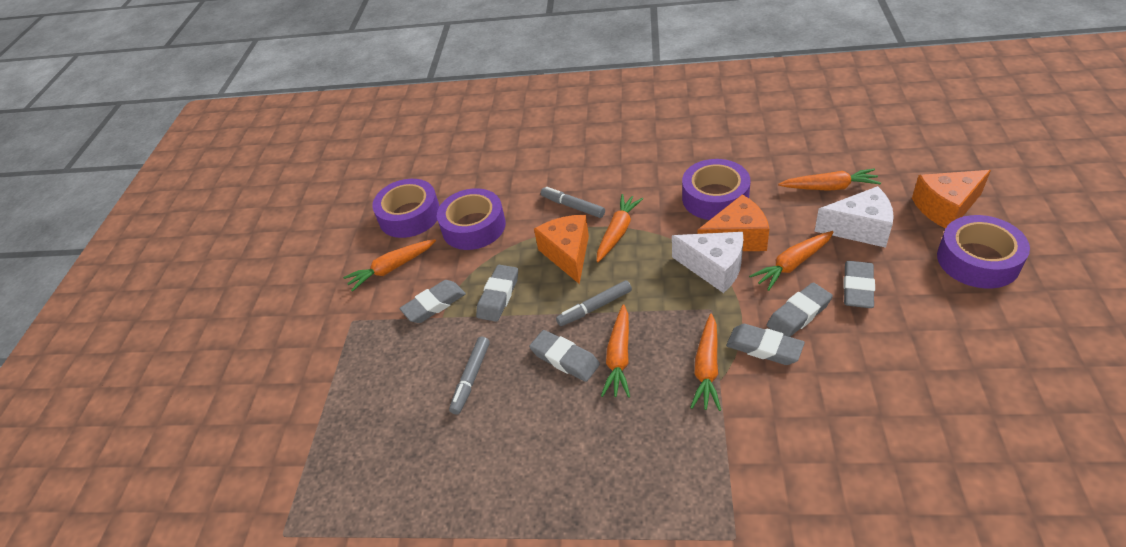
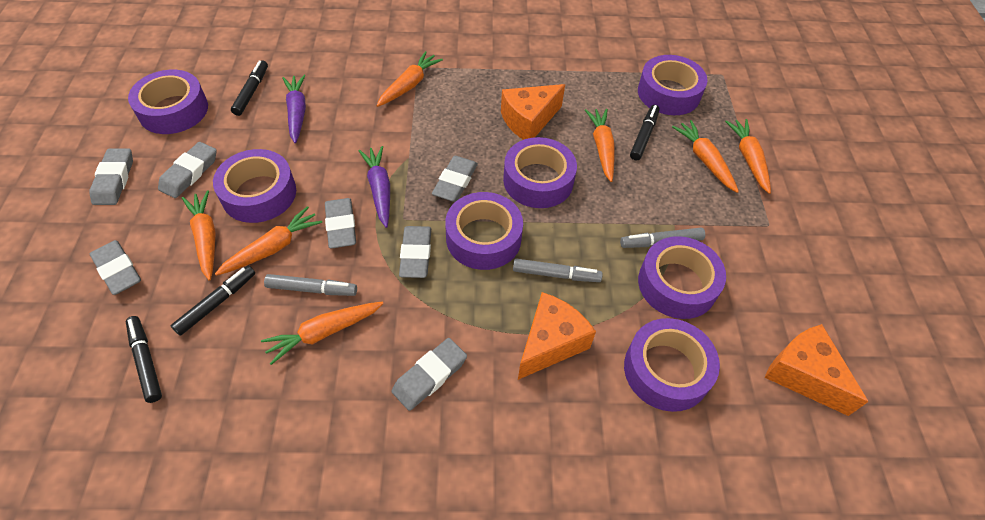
black marker: none = 0 -> [126,316,162,403] [171,266,255,336] [231,60,268,116] [630,105,660,161] = 4
grey eraser: [399,280,466,323] [476,265,518,322] [529,330,600,382] [726,324,805,365] [767,283,833,337] [843,261,875,308] = 6 -> [89,148,133,205] [90,240,141,295] [158,142,217,198] [325,198,356,249] [391,338,467,411] [399,226,431,278] [432,156,478,202] = 7
orange carrot: [343,239,436,292] [597,194,643,262] [601,304,630,398] [690,313,721,411] [749,231,834,291] [778,169,881,191] = 6 -> [182,190,215,281] [215,206,322,276] [261,301,384,365] [376,51,443,107] [585,109,614,182] [672,120,739,193] [725,119,771,194] = 7
purple carrot: none = 0 -> [282,75,306,143] [359,146,390,228] = 2
purple tape: [372,179,440,238] [437,188,506,250] [682,159,751,220] [937,215,1030,289] = 4 -> [128,70,208,134] [213,149,296,223] [445,192,523,270] [503,137,577,208] [624,318,720,412] [638,55,707,115] [638,236,726,319] = 7
white cheese: [672,232,743,293] [814,186,894,248] = 2 -> none = 0

